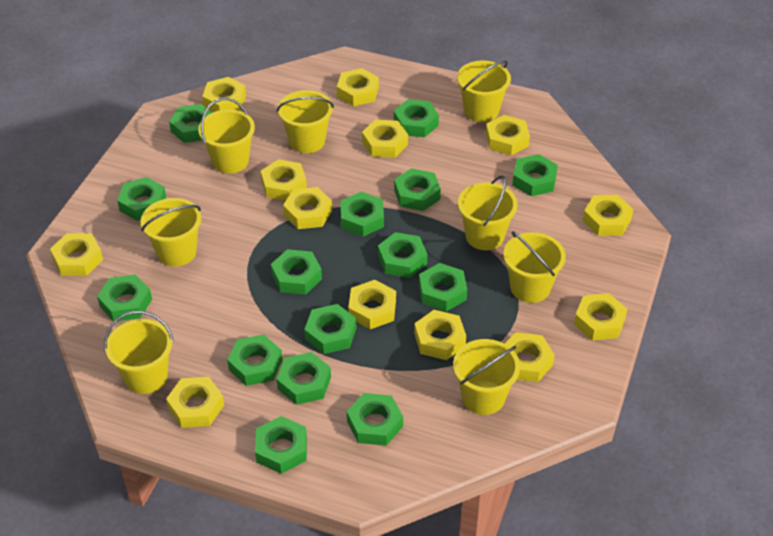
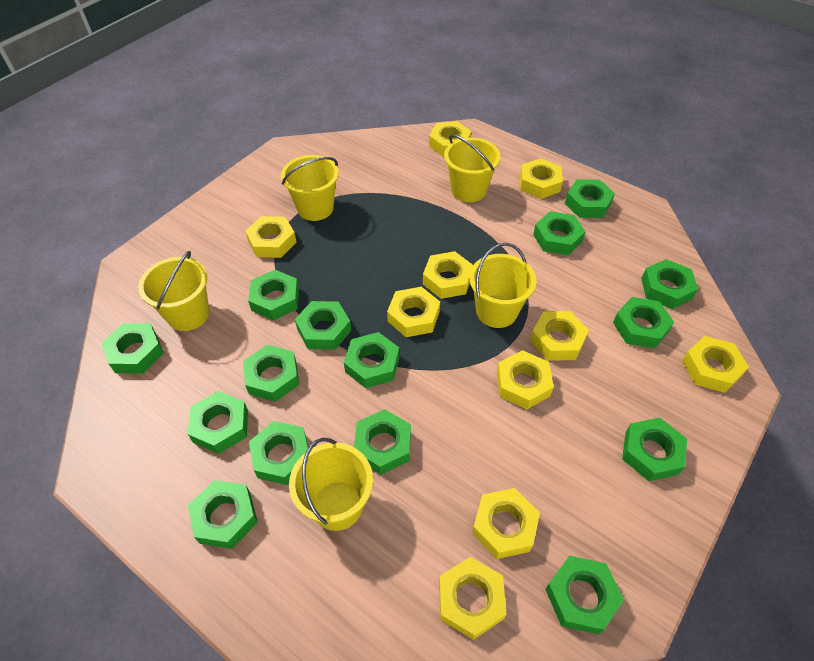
yellow bucket: [104,311,174,394] [141,198,202,267] [198,98,255,174] [277,90,334,153] [453,339,520,415] [457,60,511,122] [458,176,518,250] [503,231,566,303] = 8 -> [138,251,209,331] [281,155,339,221] [289,438,373,531] [444,135,501,202] [469,243,536,328] = 5
yellow nut: [50,233,103,276] [166,377,224,428] [202,77,246,112] [261,159,307,201] [283,187,332,229] [337,68,379,106] [348,280,396,329] [362,119,408,158] [414,310,466,360] [486,115,530,155] [505,332,555,382] [574,293,627,341] [583,195,634,236] = 13 -> [245,216,297,258] [387,287,440,337] [423,251,473,299] [429,121,471,157] [439,557,507,640] [472,488,540,559] [497,350,554,409] [520,158,563,199] [530,311,589,361] [682,336,749,393] = 10

